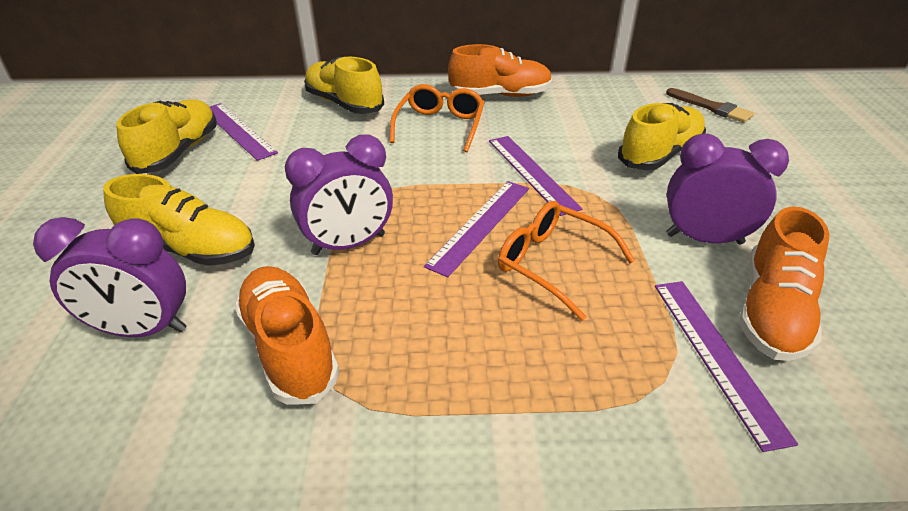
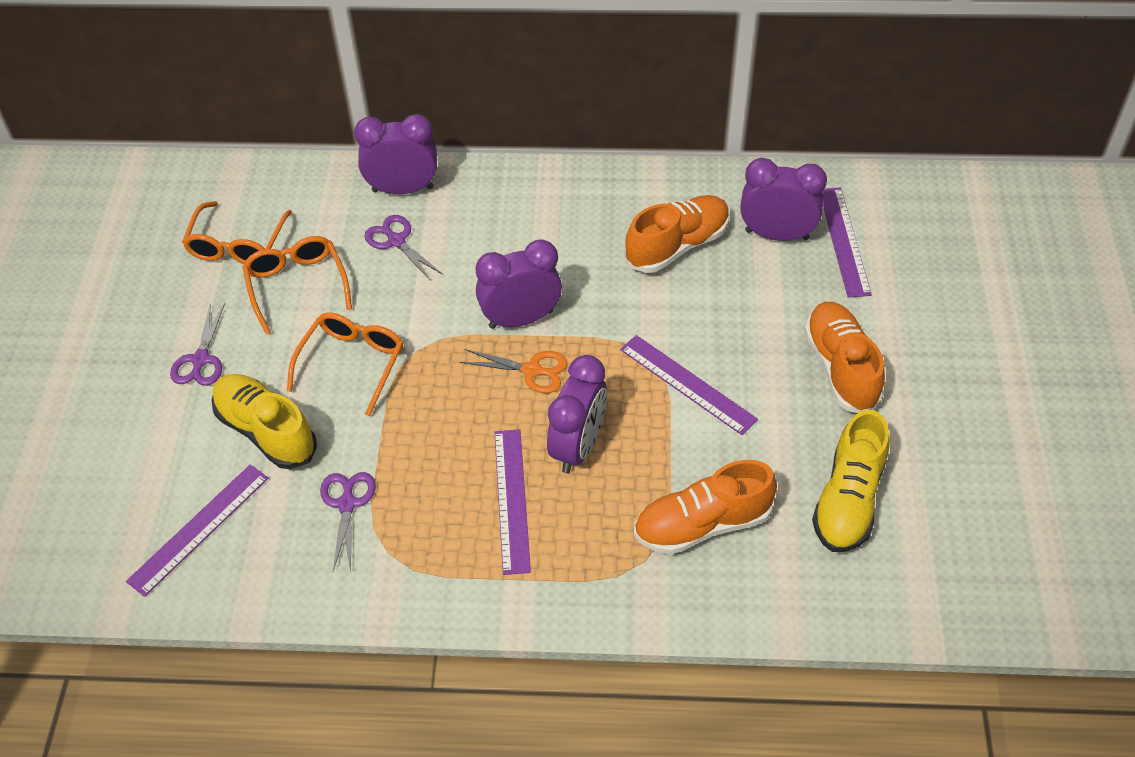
brown brush: [666,88,754,123] = 1 -> none = 0
orange glasses: [390,84,485,152] [498,201,635,321] = 2 -> [182,201,292,264] [242,236,352,334] [287,312,403,416] = 3
orange scissors: none = 0 -> [460,349,568,393] = 1
purple clock: [33,217,187,337] [285,134,393,255] [666,134,789,244] = 3 -> [354,114,437,194] [476,239,562,329] [547,355,607,474] [740,158,827,241] = 4
purple scissors: none = 0 -> [170,303,225,386] [320,472,376,572] [364,215,443,281] = 3
yellow shoe: [103,174,255,266] [116,99,217,174] [304,57,384,114] [618,103,706,170] = 4 -> [212,374,317,469] [812,410,890,552] = 2

